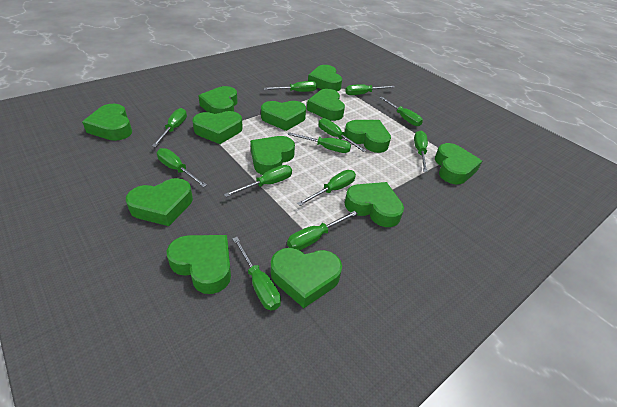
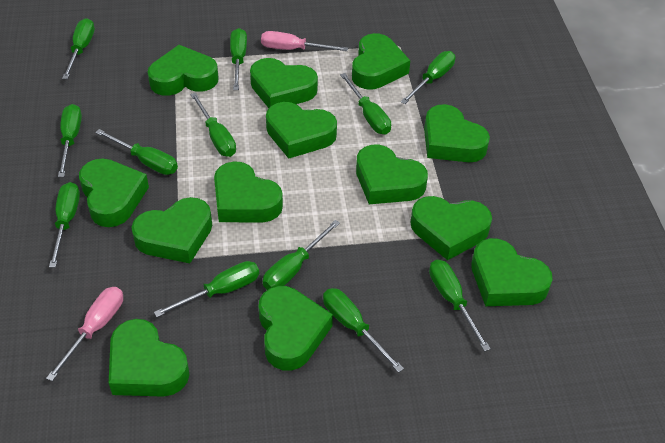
pink screwdriver: none = 0 -> [46,287,123,381] [261,31,348,51] = 2

